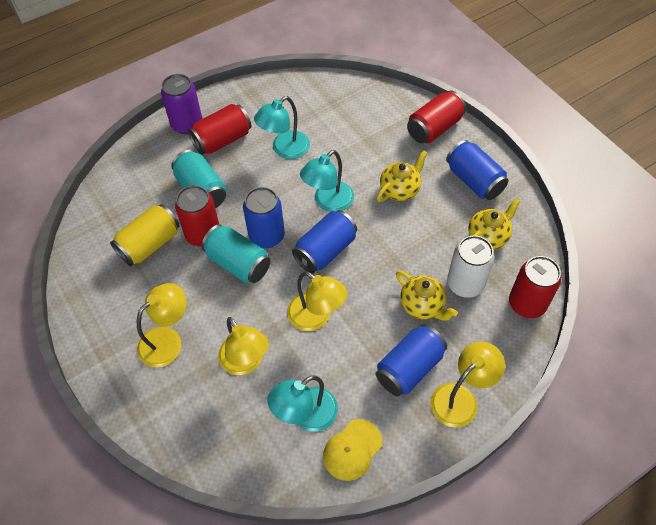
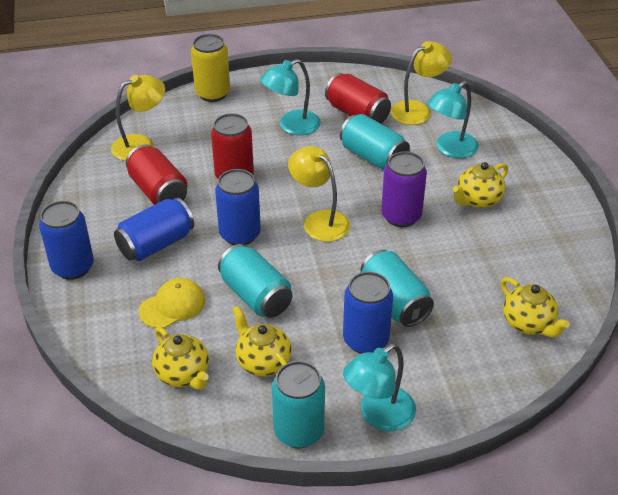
red can: [175,185,219,247] [188,104,252,155] [407,90,466,143] [509,256,561,318] = 4 -> [126,145,187,205] [211,113,254,179] [325,73,391,124] = 3
turquoise can: [171,150,226,208] [202,224,270,283] = 2 -> [218,244,292,318] [272,361,325,448] [340,114,410,170] [360,250,434,327] = 4
white can: [447,235,495,298] = 1 -> none = 0
yellow lamp: [137,283,187,367] [218,317,269,375] [287,271,347,331] [430,342,505,427] = 4 -> [111,75,165,161] [288,146,350,242] [390,41,452,125] = 3
yellow teapot: [377,150,427,202] [396,271,457,321] [468,198,521,250] = 3 -> [152,327,209,390] [232,306,292,377] [453,162,508,208] [501,277,570,338] = 4

